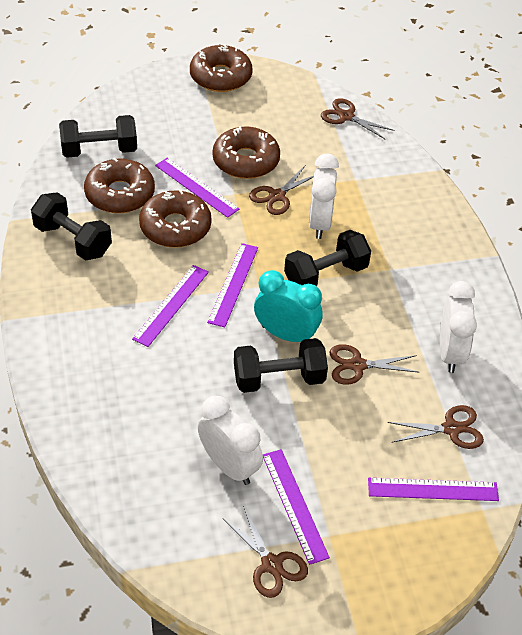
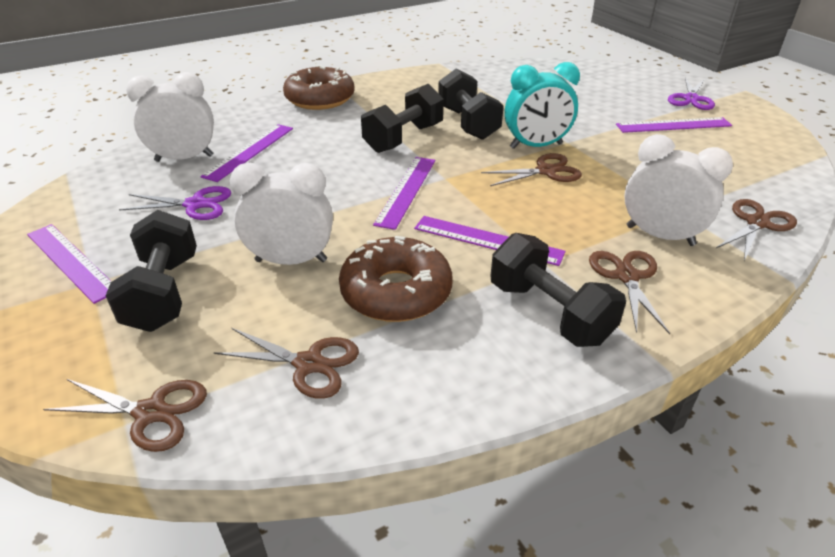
brown donut: [84,158,155,213] [139,190,211,248] [190,45,253,92] [212,126,280,179] = 4 -> [283,65,355,110] [339,236,453,322] = 2
purple scissors: none = 0 -> [119,186,231,220] [668,77,715,110] = 2

